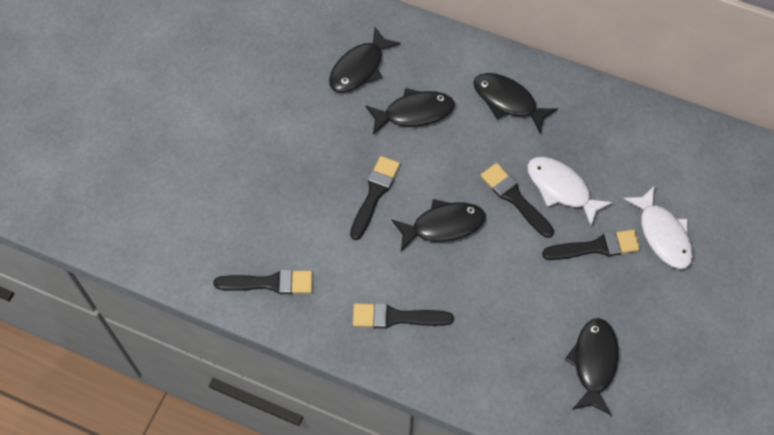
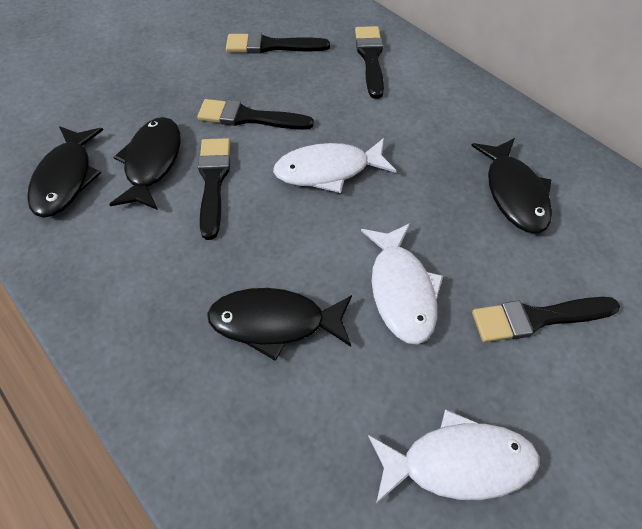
black fish: [329,27,400,93] [365,88,454,135] [391,199,485,251] [473,73,558,133] [565,318,618,415] = 5 -> [27,126,103,217] [109,117,181,210] [207,288,352,361] [471,138,552,233] = 4
white fish: [527,157,613,226] [623,185,693,269] = 2 -> [273,138,396,193] [361,223,443,345] [368,409,539,504] = 3

